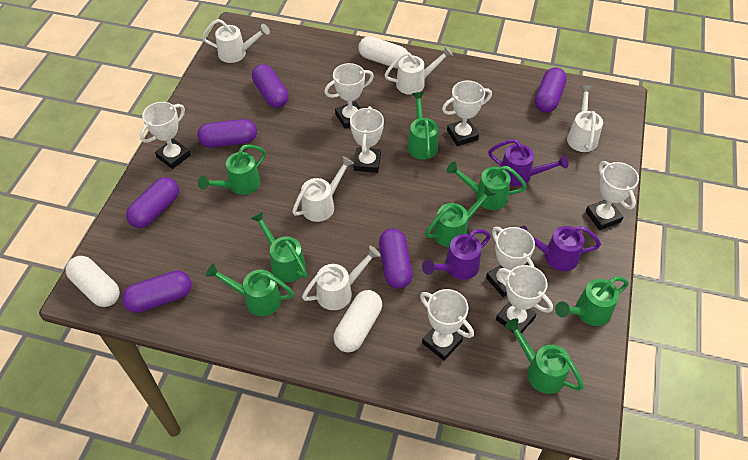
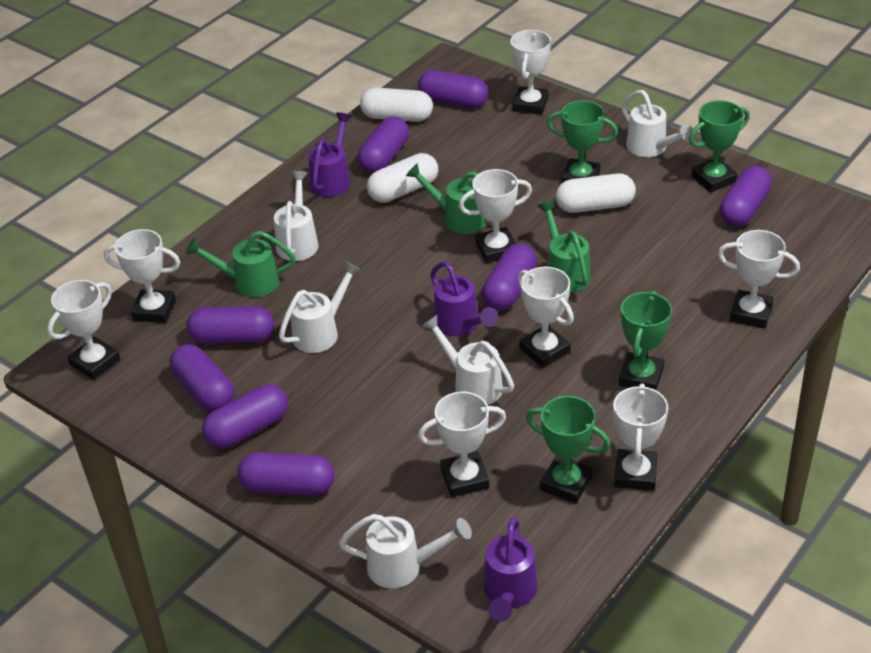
green trophy: none = 0 -> [526,396,611,503] [547,100,618,184] [619,291,672,391] [689,100,750,193] = 4
green watering can: [198,144,266,195] [206,263,294,316] [250,211,308,282] [407,92,438,159] [425,185,496,247] [446,161,527,210] [505,318,584,394] [555,276,629,326] = 8 -> [185,231,296,297] [406,163,487,234] [538,200,591,293] = 3
purple capsule: [122,270,192,313] [126,177,179,228] [197,119,257,148] [252,64,289,108] [379,228,413,289] [535,67,567,113] = 6 -> [170,344,234,411] [187,306,274,344] [202,384,288,449] [237,452,334,496] [357,116,409,173] [418,70,488,108] [482,244,537,310] [720,166,772,226] = 8

